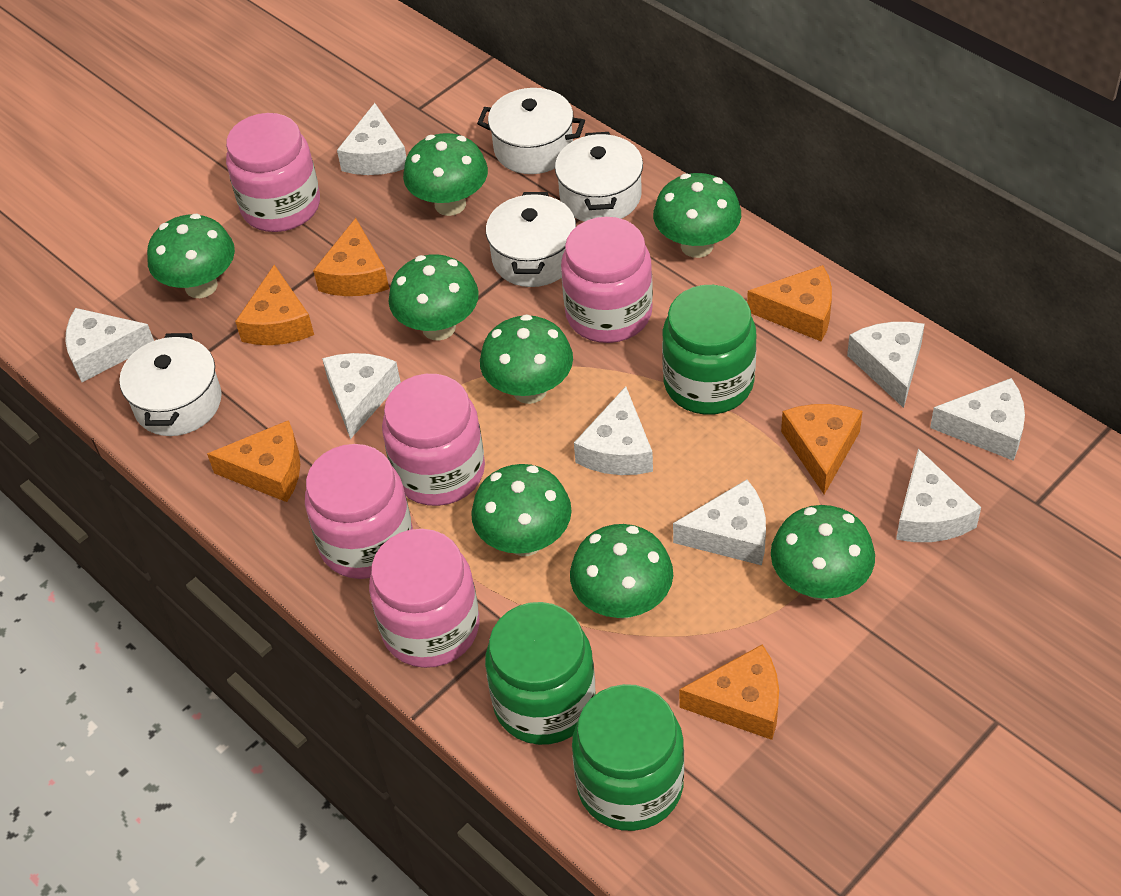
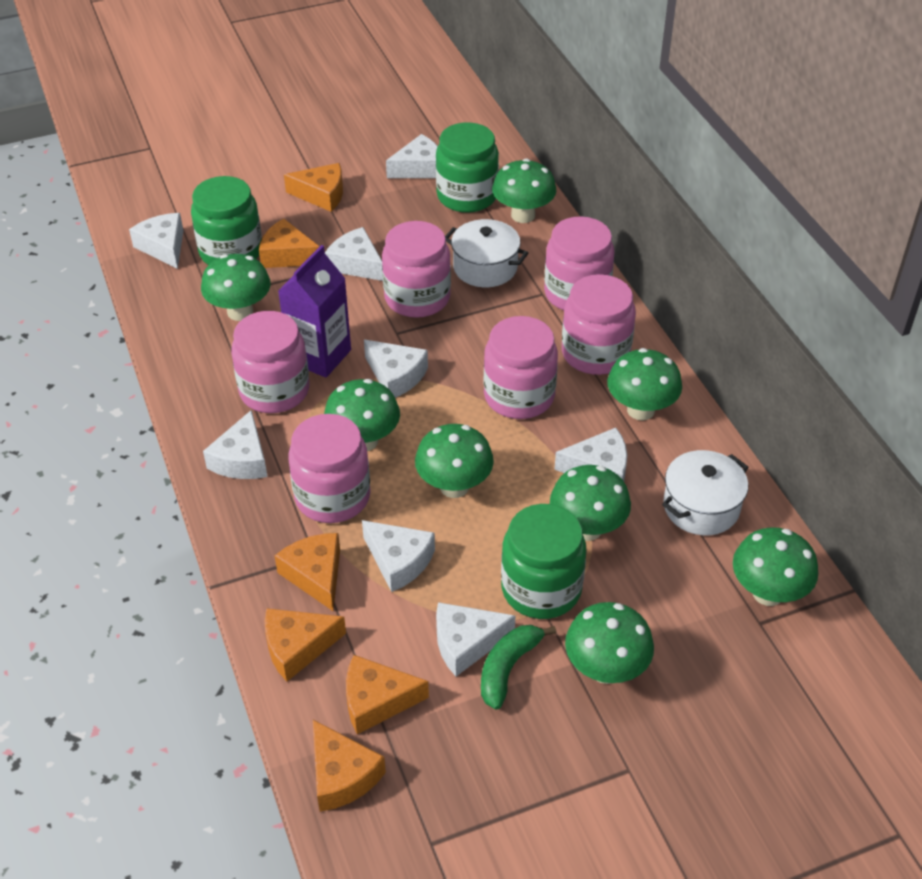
green banana: none = 0 -> [481,625,556,709] = 1
pink jar: [226,113,320,232] [305,444,413,579] [369,529,479,668] [382,374,485,506] [561,217,653,343] = 5 -> [231,311,309,413] [288,414,371,523] [382,221,451,318] [484,316,558,419] [544,216,615,310] [562,274,636,375] = 6
purple carton: none = 0 -> [278,245,351,378] = 1
white pot: [119,333,222,436] [477,88,585,174] [486,192,576,287] [555,132,643,222] = 4 -> [445,219,528,287] [662,450,749,535] = 2

